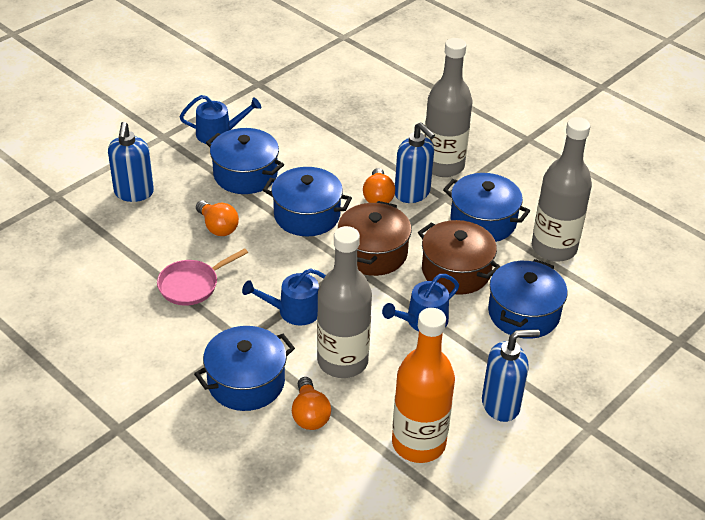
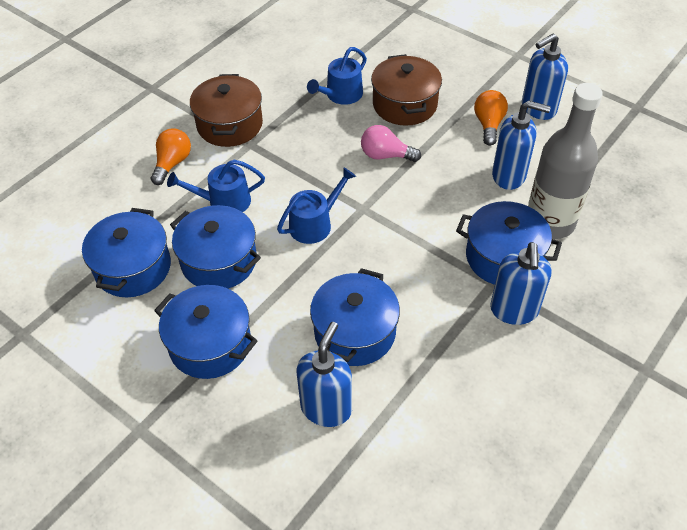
blue soap dispenser: [108,122,154,202] [395,122,435,203] [482,329,540,422] = 3 -> [297,322,352,427] [490,242,551,325] [492,101,551,190] [522,33,568,120] = 4
grey bottle: [317,226,372,378] [424,38,473,177] [532,117,592,262] = 3 -> [528,83,603,239] = 1
orange bottle: [392,308,455,463] = 1 -> none = 0
orange light bulb: [196,200,239,236] [292,377,331,430] [363,168,395,203] = 3 -> [151,128,191,185] [474,90,508,146] = 2
pink light bulb: none = 0 -> [361,125,421,162] = 1
pink pan: [157,248,248,306] = 1 -> none = 0

